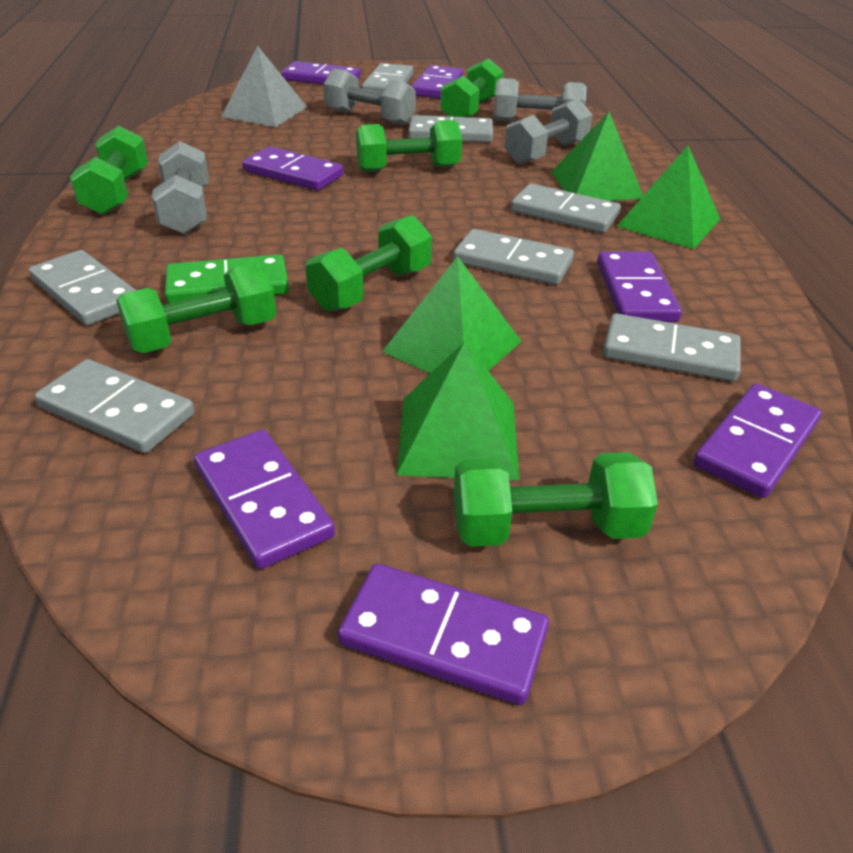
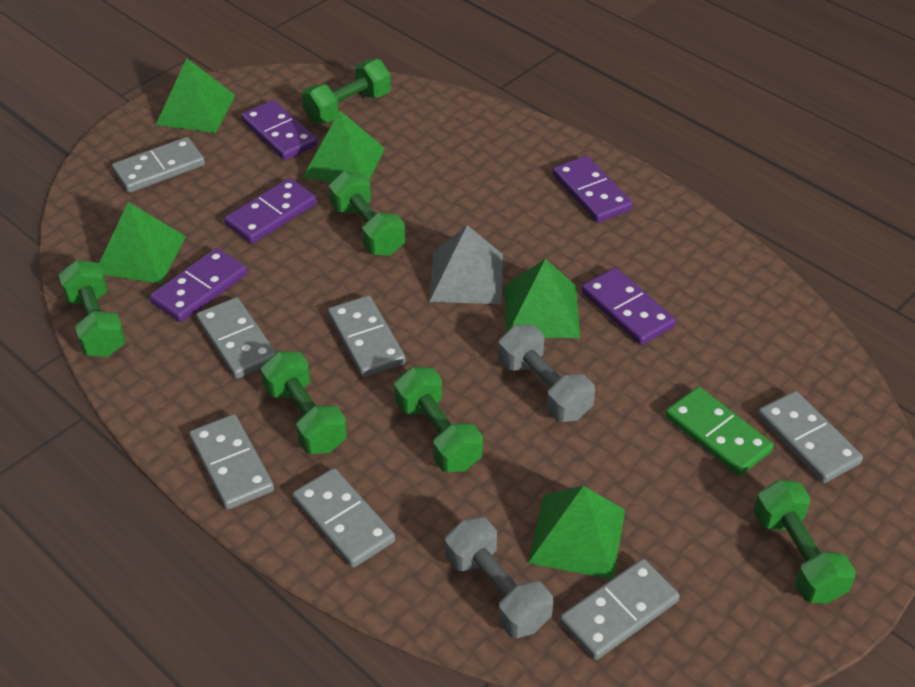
green pyramid: [382,256,522,373] [397,342,520,481] [551,112,643,201] [617,145,720,249] = 4 -> [99,202,186,284] [156,58,236,133] [302,111,385,183] [505,259,580,338] [528,486,625,579] = 5
grey dumbbell: [152,141,209,234] [323,68,416,125] [494,78,587,122] [505,98,593,164] = 4 -> [445,517,553,638] [498,325,595,422] = 2
purple domino: [194,430,335,569] [242,146,344,191] [281,61,361,84] [338,563,549,705] [411,65,463,99] [597,251,682,322] [693,383,821,498] = 7 -> [150,248,247,322] [224,178,317,244] [241,100,317,160] [552,156,633,223] [581,268,676,345] = 5

